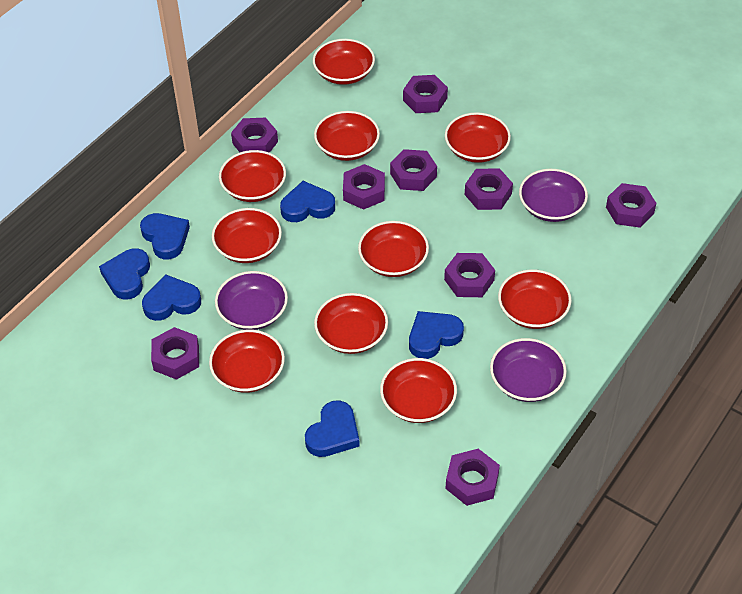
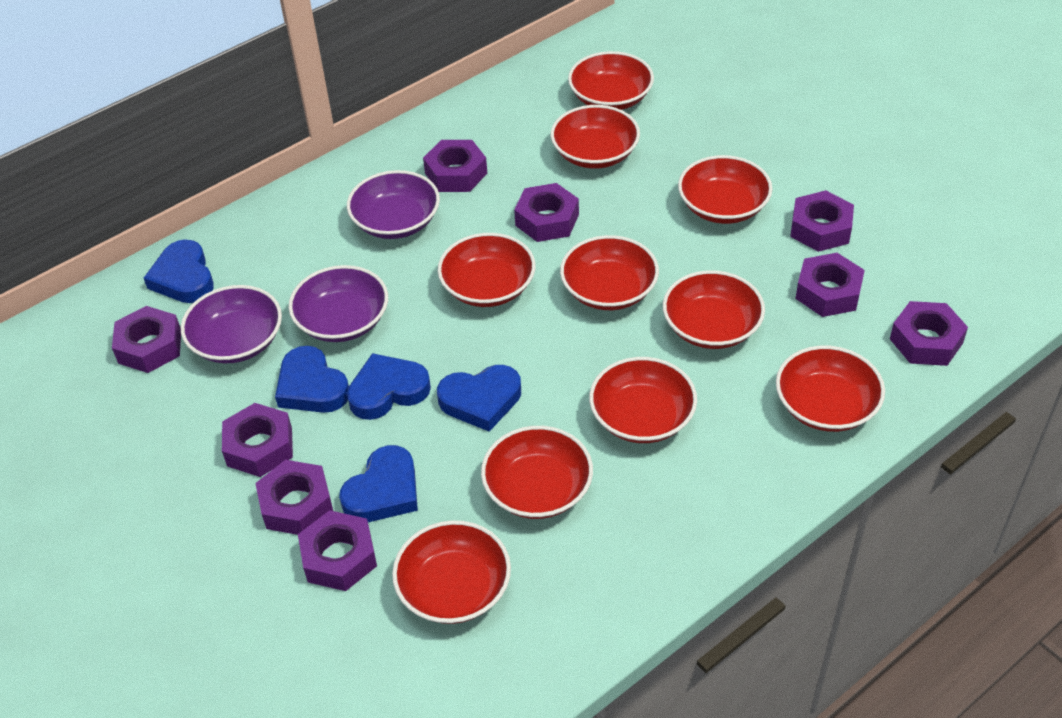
blue heart: [99,248,150,299] [140,213,190,259] [142,274,201,321] [280,181,335,222] [305,400,360,457] [409,311,464,359] = 6 -> [144,240,214,303] [275,346,349,413] [339,445,418,522] [347,353,431,420] [437,365,521,432] = 5

